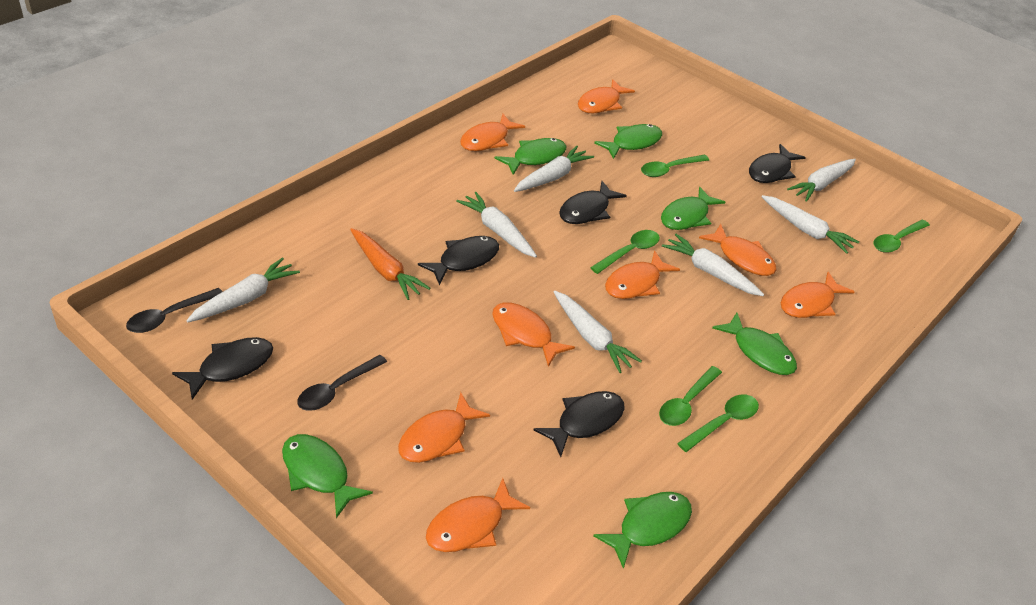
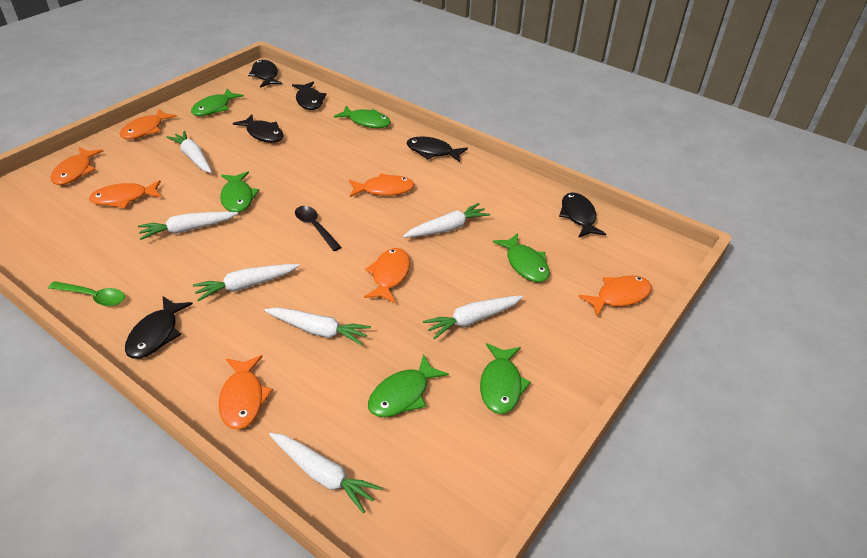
black fish: [172,337,273,400] [418,236,499,285] [534,391,625,457] [559,181,627,224] [749,144,806,183] = 5 -> [125,296,193,359] [233,114,284,143] [248,60,282,88] [292,82,327,110] [406,136,468,162] [559,192,606,238] = 6
black spoon: [126,288,223,333] [297,355,387,411] = 2 -> [295,206,341,251] = 1
green spoon: [590,230,660,274] [641,155,709,177] [659,366,722,426] [677,394,759,452] [873,220,930,253] = 5 -> [48,281,125,306] = 1
orange carrot: [350,228,430,300] = 1 -> none = 0
orange fish: [398,392,490,463] [426,478,530,552] [460,114,525,151] [492,302,575,367] [578,79,635,113] [605,251,680,299] [699,224,776,276] [781,272,854,318] = 8 -> [51,147,103,185] [89,180,162,208] [120,109,177,139] [219,355,273,430] [349,173,414,197] [364,248,410,304] [578,275,652,317] = 7

